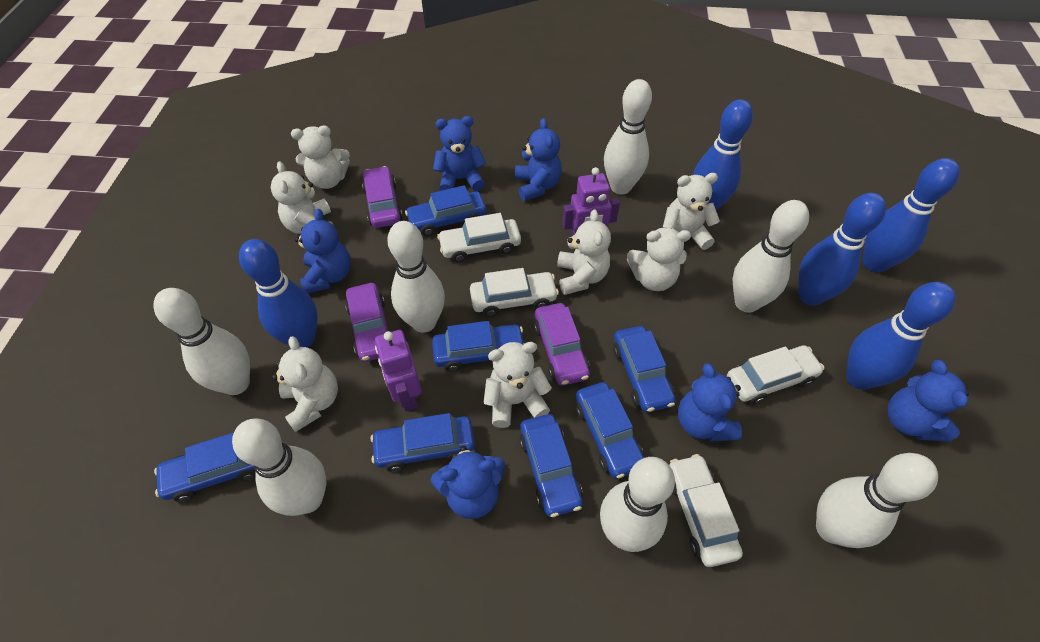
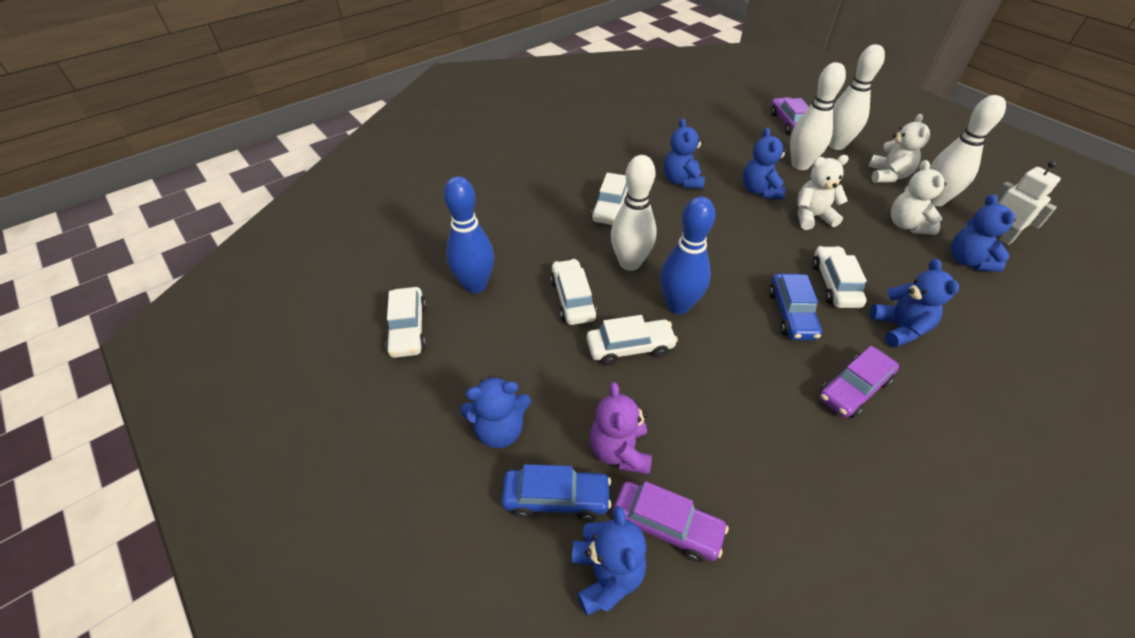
blue bowling pin: [239,239,318,348] [693,99,753,211] [799,193,886,306] [846,282,956,390] [863,158,960,272] = 5 -> [444,176,494,293] [660,197,715,314] = 2
blue car: [154,433,256,502] [371,413,475,472] [405,185,486,236] [432,321,525,372] [519,414,583,517] [576,382,644,479] [613,326,676,412] = 7 -> [501,464,611,521] [769,274,822,340] = 2
purple robot: [375,330,422,411] [562,167,620,237] = 2 -> none = 0
purple teddy bear: none = 0 -> [590,382,652,474] = 1
white bowling pin: [154,288,250,395] [232,419,326,516] [387,221,445,333] [600,457,675,552] [604,79,652,195] [733,200,809,313] [816,453,938,548] = 7 -> [611,155,657,271] [790,62,846,170] [828,44,885,150] [929,95,1006,206] = 4
white car: [437,213,521,262] [470,268,559,317] [669,454,743,567] [727,345,824,404] = 4 -> [385,287,426,358] [550,259,597,325] [587,315,678,365] [591,173,628,225] [812,246,867,308] = 5
white robot: none = 0 -> [995,160,1061,245] = 1
white teddy bear: [271,161,333,234] [272,336,338,432] [291,126,350,189] [484,342,552,428] [557,209,611,295] [627,227,691,291] [663,173,720,250] = 7 -> [797,155,849,230] [869,114,930,183] [891,160,947,235] = 3

